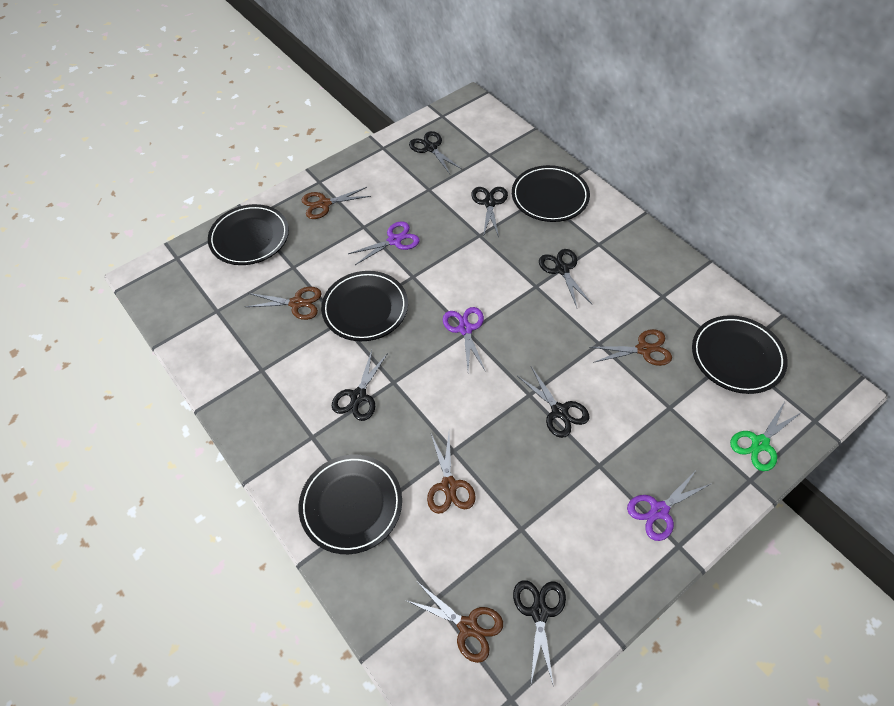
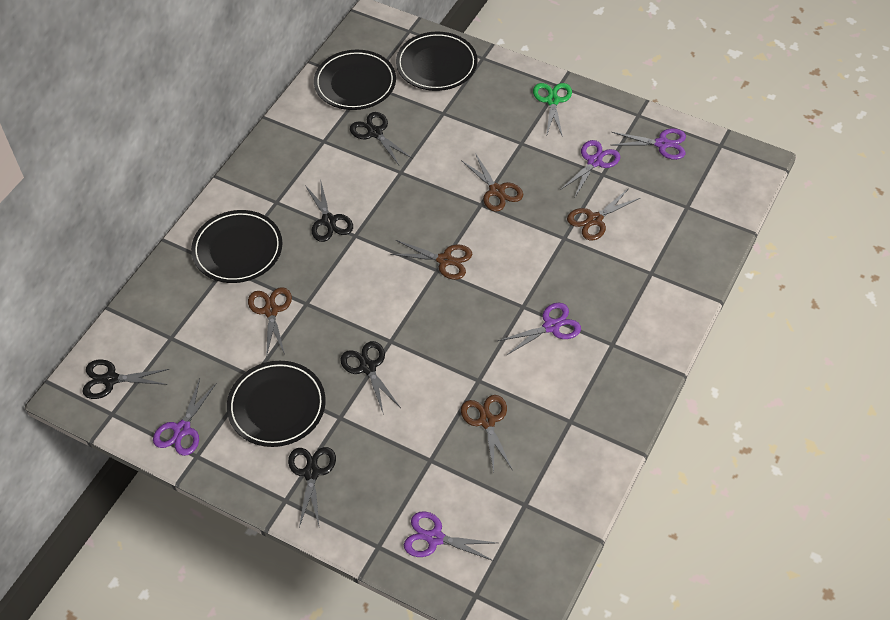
black plate: [208,204,289,265] [299,455,402,554] [321,271,408,341] [512,165,590,222] [692,315,788,394] = 5 -> [191,210,282,283] [227,361,326,447] [314,50,396,110] [396,32,478,91] = 4
black scissors: [332,350,388,421] [409,131,462,174] [471,187,508,237] [513,580,566,687] [518,367,589,438] [539,249,592,307] = 6 -> [83,359,169,399] [288,447,336,527] [305,183,353,242] [340,341,401,415] [350,112,413,165] = 5
purple scissors: [348,221,420,265] [443,307,485,370] [627,469,712,541] = 3 -> [153,379,217,456] [404,511,497,561] [498,303,581,355] [560,140,620,197] [612,128,686,160] = 5

